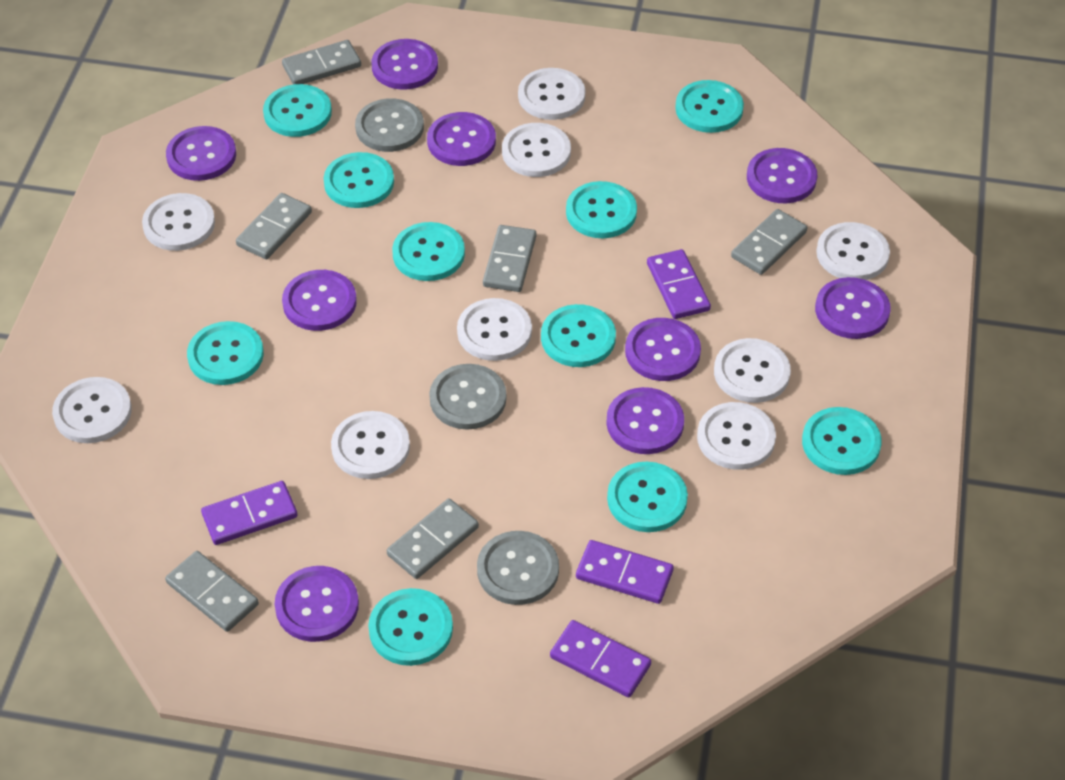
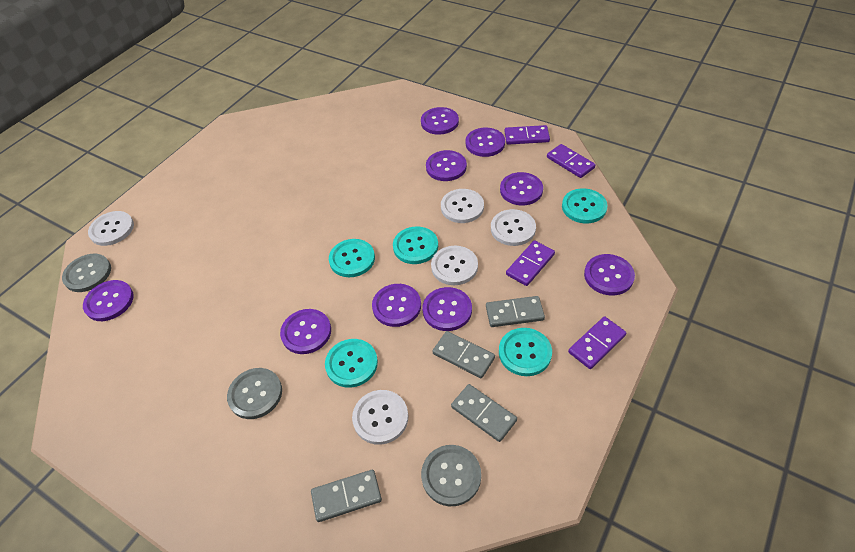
grey domino: [165,551,259,632] [236,193,312,259] [282,40,361,84] [387,499,479,579] [483,225,536,292] [731,209,807,275] = 6 -> [311,470,382,522] [433,331,495,378] [451,384,517,442] [486,296,545,327] = 4
turquoise button: [187,321,264,385] [263,84,332,137] [324,152,394,208] [368,588,453,666] [392,222,465,281] [541,304,616,367] [566,181,637,238] [607,462,688,532] [675,80,744,133] [802,407,882,475] = 10 -> [325,339,378,388] [329,239,375,277] [393,226,438,264] [499,328,552,376] [562,188,608,223] = 5
white button: [52,377,132,443] [142,193,215,251] [331,411,410,479] [457,298,532,361] [502,123,571,177] [518,68,585,120] [697,402,776,470] [714,338,791,403] [816,222,890,280] = 9 -> [88,211,134,246] [352,390,408,445] [431,246,478,285] [441,189,484,223] [491,209,536,246] = 5

